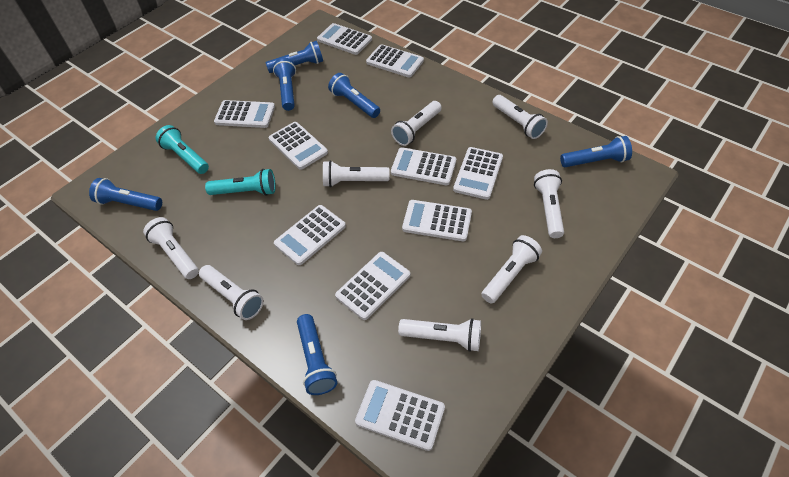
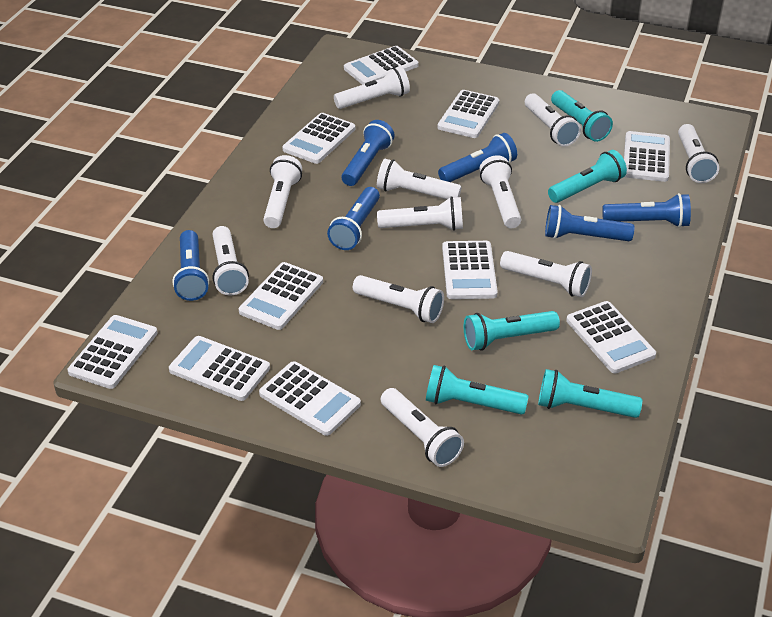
turquoise flashlight: [156,125,209,174] [205,169,276,196] = 2 -> [426,365,529,415] [464,311,560,351] [538,369,642,418] [548,150,627,203] [551,90,613,142] = 5
white flashlight: [143,217,199,279] [199,265,264,320] [323,160,390,187] [391,101,442,146] [398,318,481,352] [481,235,542,304] [492,95,548,139] [534,169,564,238] = 8 -> [212,226,249,296] [263,155,302,228] [334,66,410,109] [353,275,444,323] [377,159,462,199] [377,196,463,231] [381,388,464,467] [479,155,521,228] [500,251,592,297] [525,93,581,147] [678,124,719,183] = 11

